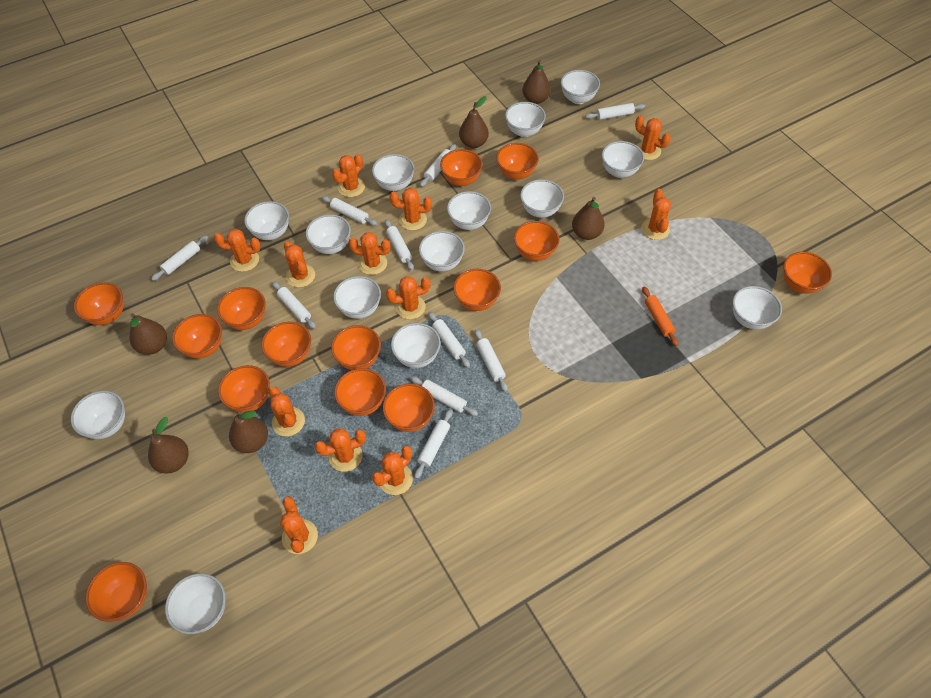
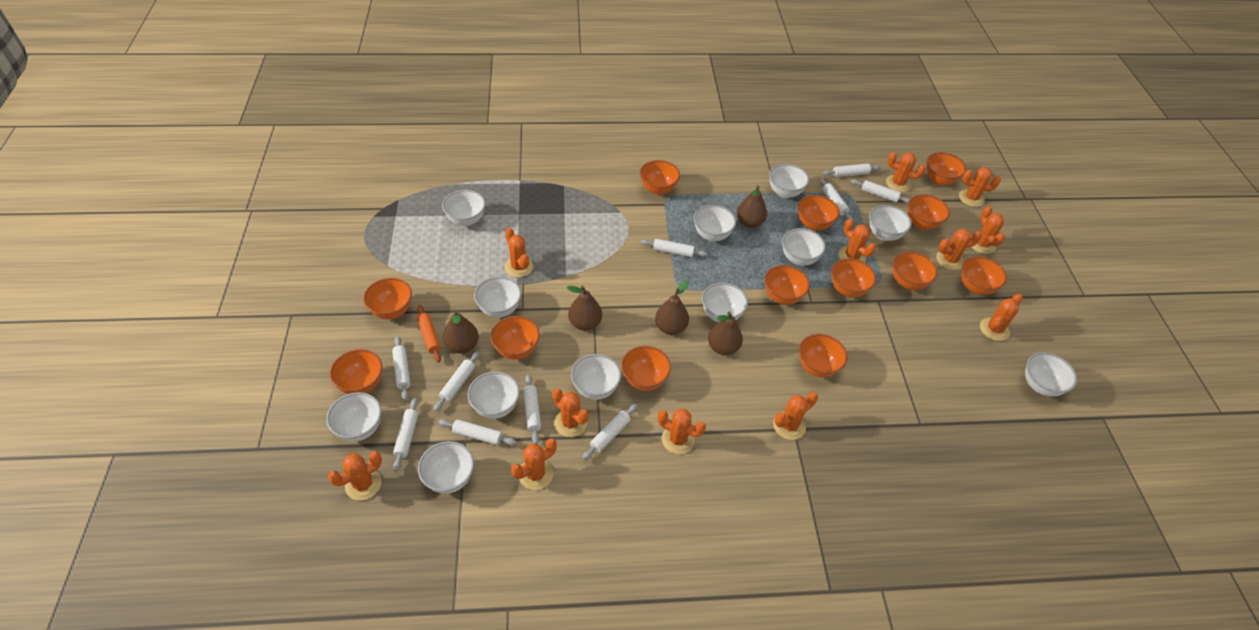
brown pear: [130,313,167,355] [148,417,189,474] [229,411,268,453] [459,96,489,148] [522,60,551,104] [572,197,605,240] = 6 -> [443,310,479,354] [567,285,602,331] [655,280,689,335] [708,311,743,355] [737,185,767,228] = 5
orange bowl: [74,282,124,325] [86,562,147,622] [172,314,222,359] [217,287,266,330] [218,365,270,413] [262,322,311,367] [331,325,381,370] [334,368,386,416] [383,384,435,432] [440,149,483,186] [453,269,501,311] [496,143,539,180] [514,221,559,261] [783,252,832,294] = 14 -> [330,349,382,394] [363,278,412,319] [490,316,540,360] [621,346,671,391] [640,160,680,195] [764,265,810,305] [798,195,840,231] [799,334,848,378] [831,258,876,297] [893,252,938,290] [908,194,950,230] [926,152,966,186] [961,256,1007,295] = 13
white bowl: [71,391,125,439] [165,573,226,634] [244,201,289,240] [306,214,351,254] [333,276,381,319] [372,154,415,191] [391,323,441,368] [419,231,465,271] [447,191,491,230] [505,102,546,137] [520,179,564,218] [561,70,600,104] [602,141,644,178] [733,286,782,330] = 14 -> [326,392,381,442] [418,441,474,494] [442,190,486,226] [468,371,520,419] [474,276,521,318] [571,354,621,400] [694,205,736,241] [702,283,748,322] [769,164,809,198] [782,228,826,266] [869,205,912,241] [1025,352,1077,397] = 12

